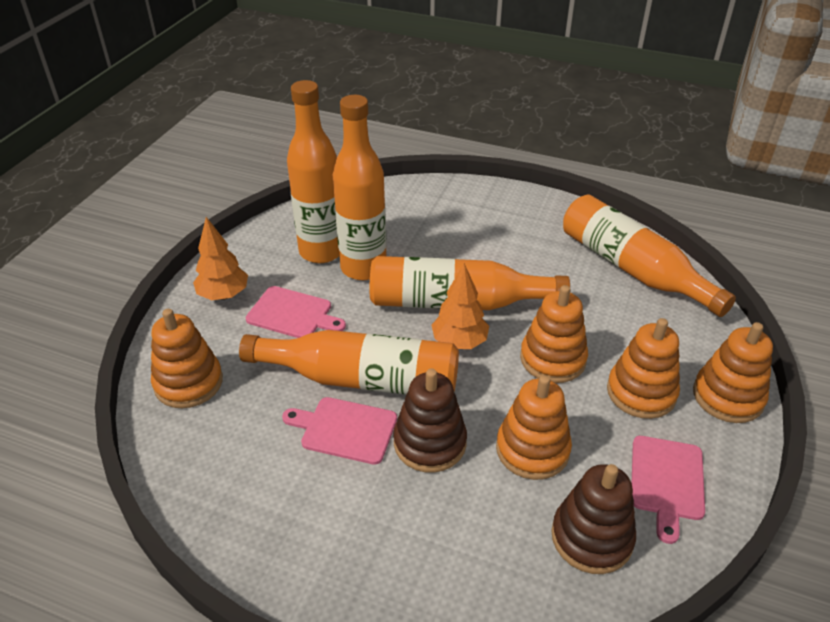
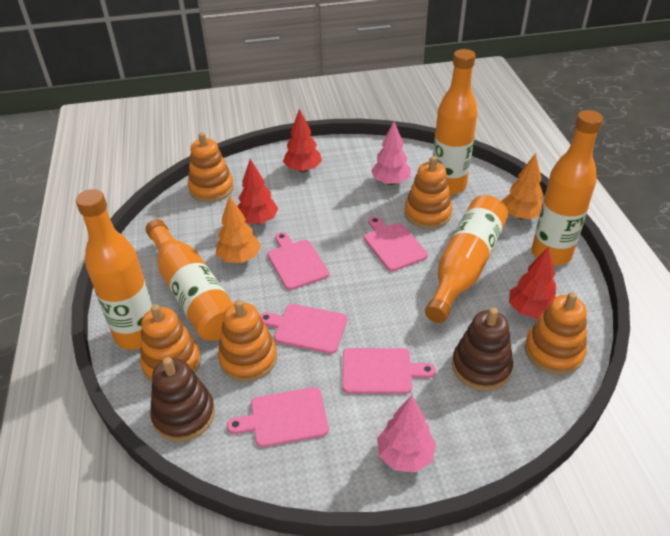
pink cutting board: [246,286,346,338] [282,397,397,465] [632,436,705,544] = 3 -> [227,387,329,447] [260,304,347,354] [267,232,329,290] [342,348,436,394] [364,216,428,271] = 5
pink tree: none = 0 -> [371,121,411,185] [377,395,436,473] = 2
red tree: none = 0 -> [238,159,278,224] [283,109,322,172] [509,247,556,319] = 3

